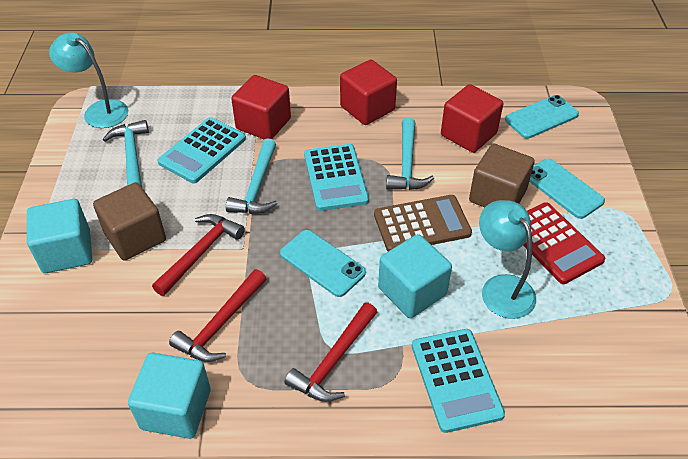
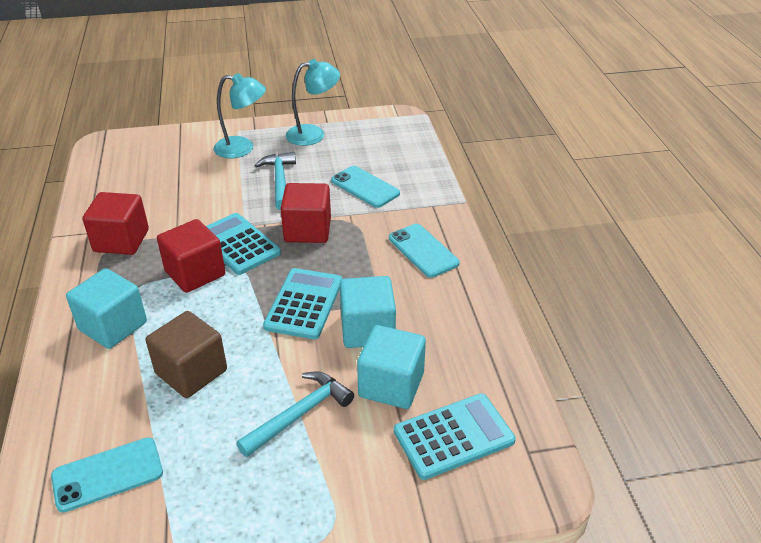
brown calculator: [374,195,472,251] = 1 -> none = 0
brown cube: [93,182,166,261] [469,144,535,208] = 2 -> [146,311,227,398] = 1
red calculator: [523,202,605,284] = 1 -> none = 0
red hammer: [152,214,245,296] [169,269,266,362] [284,302,377,402] = 3 -> none = 0
turquoise hammer: [103,120,149,187] [226,138,277,214] [386,118,434,190] = 3 -> [236,371,354,457] [255,152,296,210] = 2

